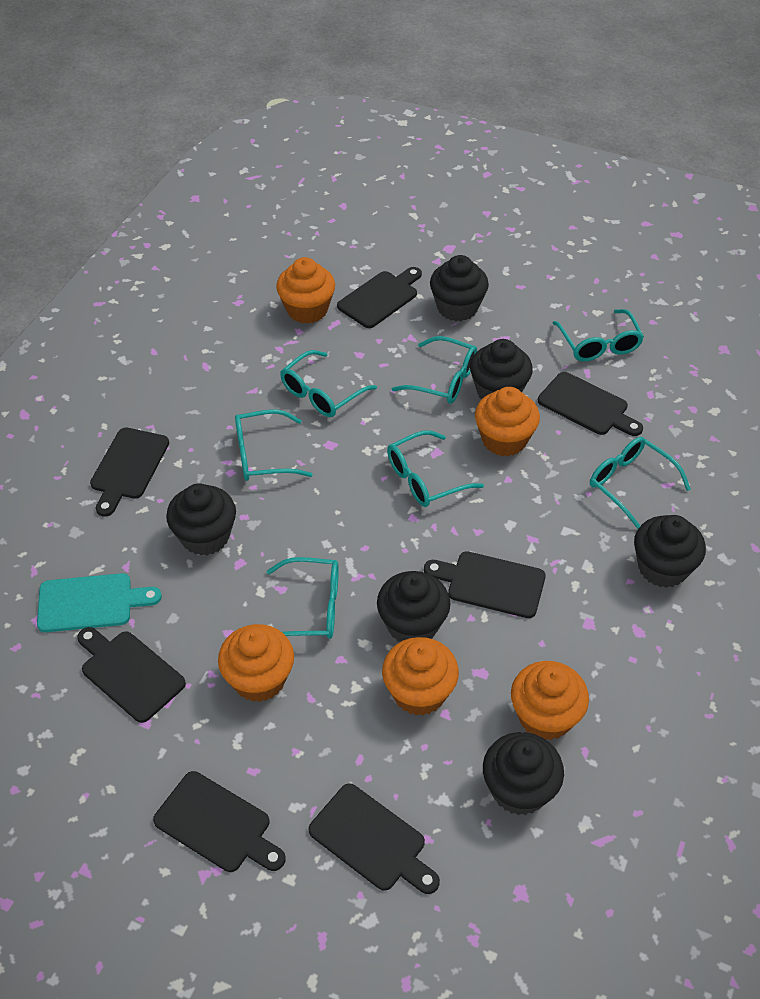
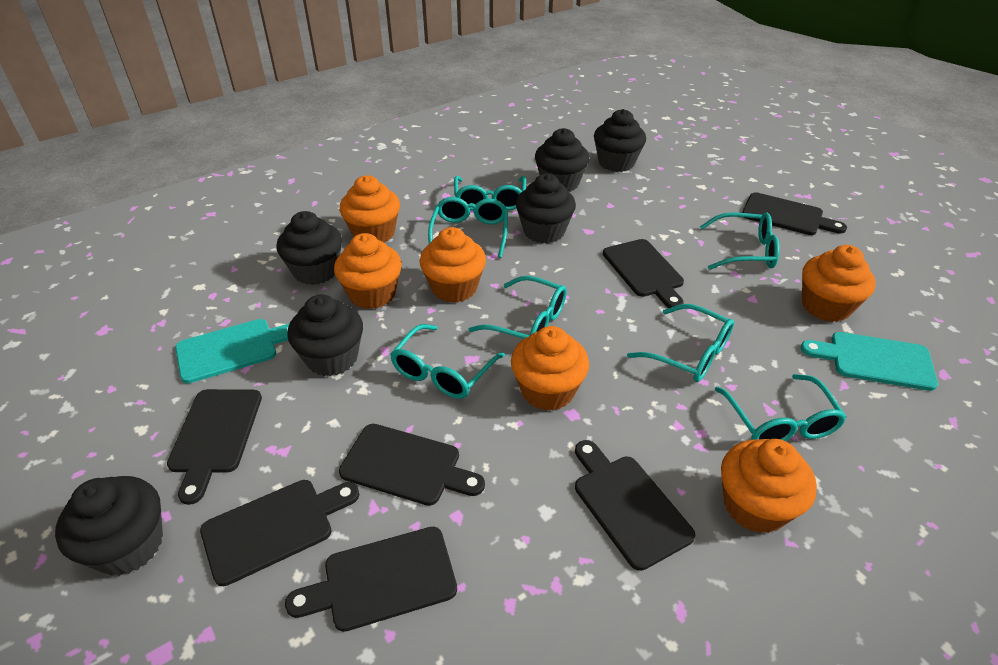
orange cupcake: [218,624,294,702] [276,257,335,324] [382,637,459,715] [475,387,540,456] [511,661,589,740] = 5 -> [334,233,402,309] [339,175,400,242] [420,227,486,303] [511,326,589,411] [721,439,817,534] [802,245,876,322] = 6
turquoise cutting board: [37,573,162,632] = 1 -> [175,319,290,383] [801,332,938,391] = 2

